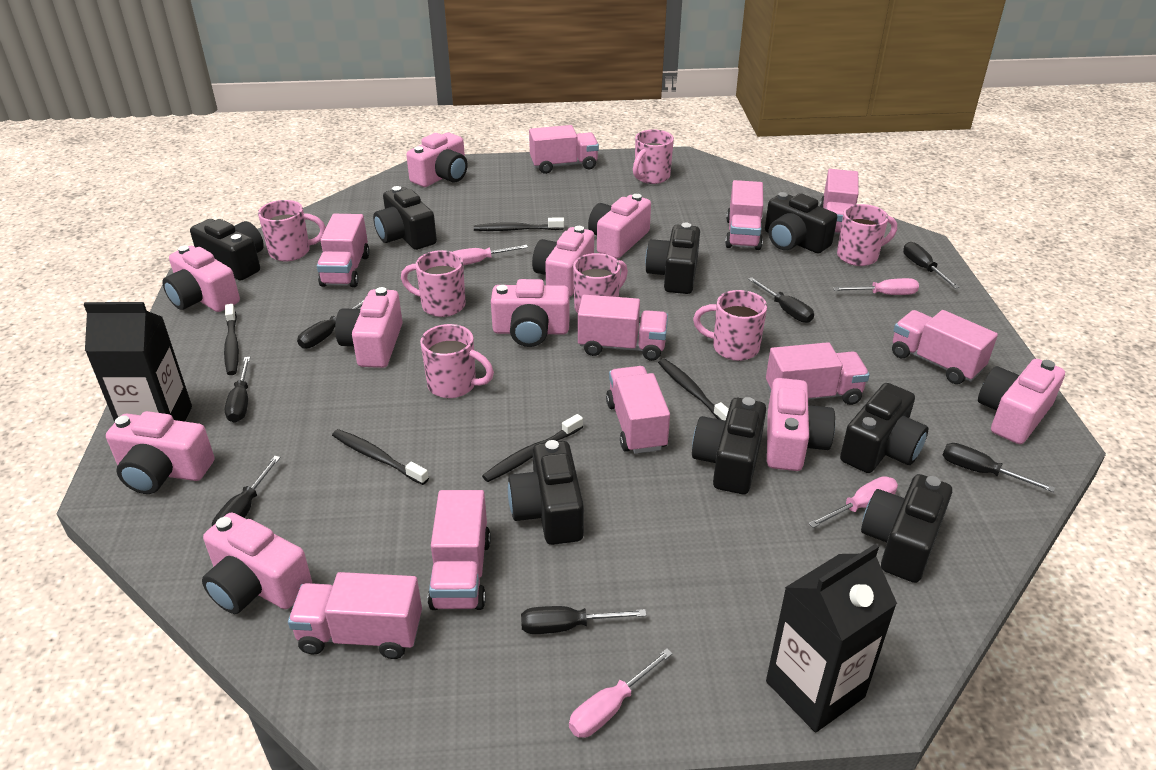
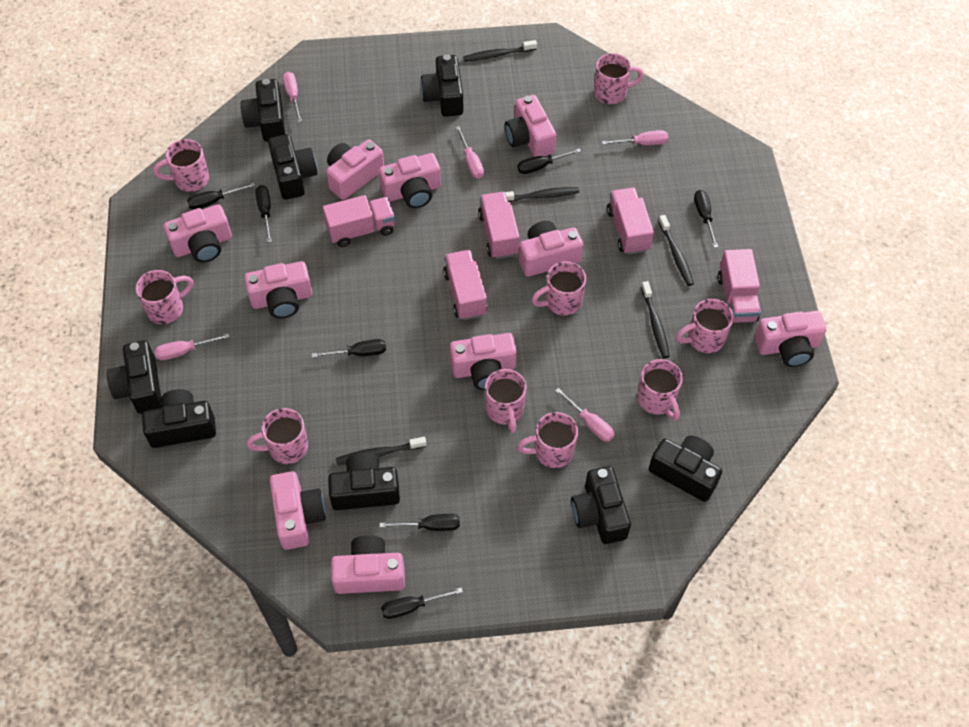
black carton: [84,302,192,422] [766,544,897,733] = 2 -> none = 0
pink mug: [258,200,326,261] [401,250,465,317] [420,324,494,398] [573,253,628,313] [633,130,674,184] [693,290,767,361] [837,204,897,266] = 7 -> [135,270,193,324] [153,139,209,192] [246,408,308,464] [485,369,527,433] [517,412,578,468] [531,261,586,316] [594,53,644,104] [637,359,683,421] [676,299,734,353] = 9
pink screwdriver: [453,245,528,265] [569,649,673,738] [808,476,898,528] [833,278,919,295] = 4 -> [155,334,229,360] [283,72,302,123] [456,126,484,179] [555,388,614,442] [602,130,668,145] = 5
pink truck: [288,572,422,659] [317,214,370,287] [428,490,491,610] [529,125,599,174] [578,295,668,361] [606,366,670,454] [725,180,763,250] [766,342,870,405] [820,169,859,234] [892,310,998,384] = 10 -> [323,195,395,247] [443,250,487,320] [478,192,520,259] [607,188,654,255] [717,249,761,323] = 5

